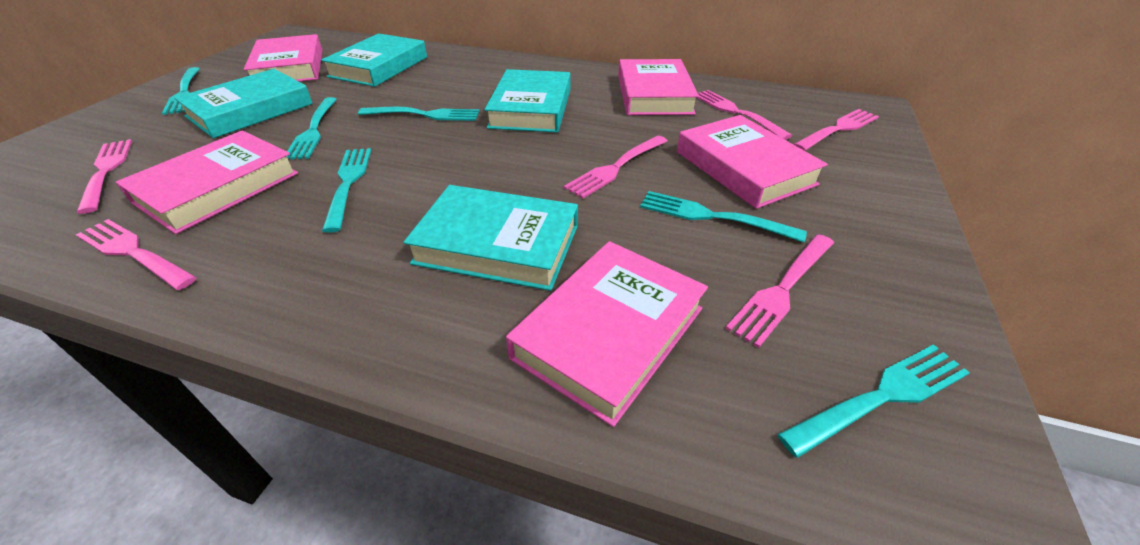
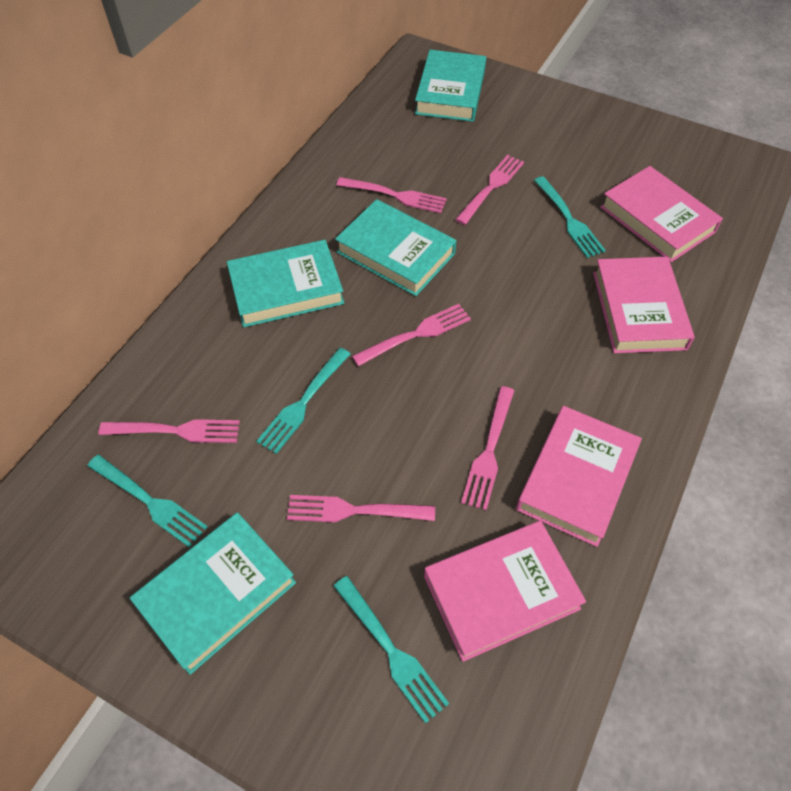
pink book: [116,130,298,234] [244,34,322,82] [506,241,708,427] [618,59,699,115] [677,115,828,209] = 5 -> [424,521,586,662] [516,406,642,547] [593,257,695,353] [600,166,723,262] = 4
turquoise fork: [162,67,200,115] [287,97,337,159] [322,148,371,233] [358,107,480,121] [640,191,807,243] [777,344,970,458] = 6 -> [87,455,208,548] [256,348,351,454] [334,576,449,724] [534,176,606,258] = 4

